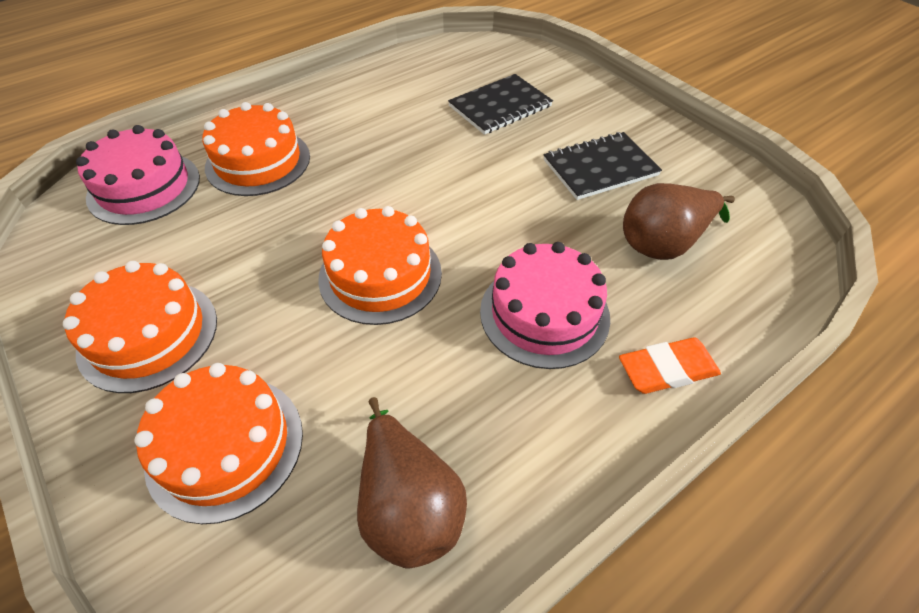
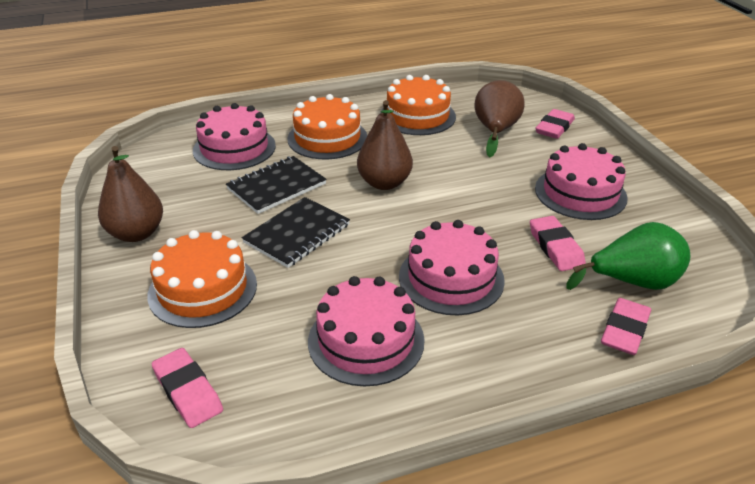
brown pear: [357,397,467,569] [623,183,735,260] = 2 -> [98,146,163,242] [357,100,413,190] [475,80,525,158] = 3
green pear: none = 0 -> [566,222,690,290] = 1
orange cake: [63,261,217,393] [134,363,303,524] [202,102,310,196] [318,206,442,325] = 4 -> [147,230,257,328] [287,94,367,159] [380,75,456,135] = 3
orange eraser: [619,337,721,394] = 1 -> none = 0
pink cake: [76,125,200,225] [480,242,610,369] = 2 -> [193,103,276,170] [308,276,425,386] [399,220,505,315] [535,143,628,220] = 4
pink eraser: none = 0 -> [152,348,223,428] [530,216,586,271] [535,109,575,139] [601,298,651,355] = 4

